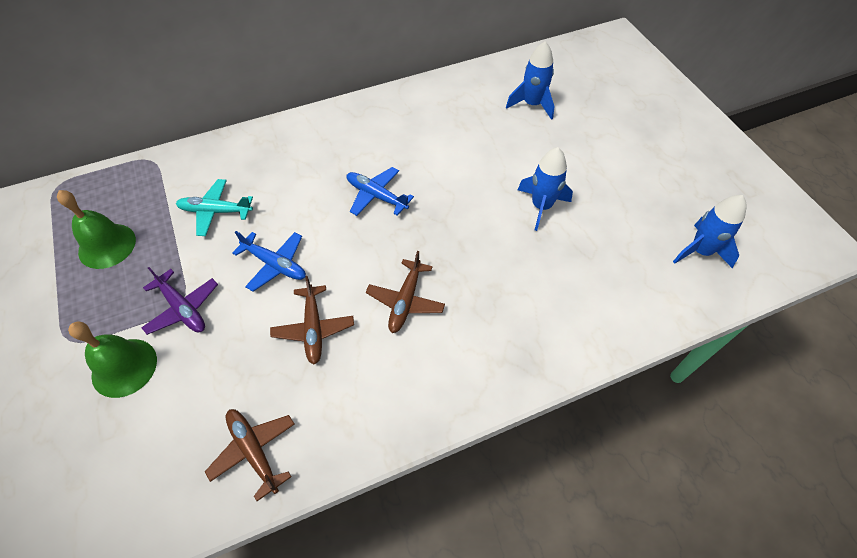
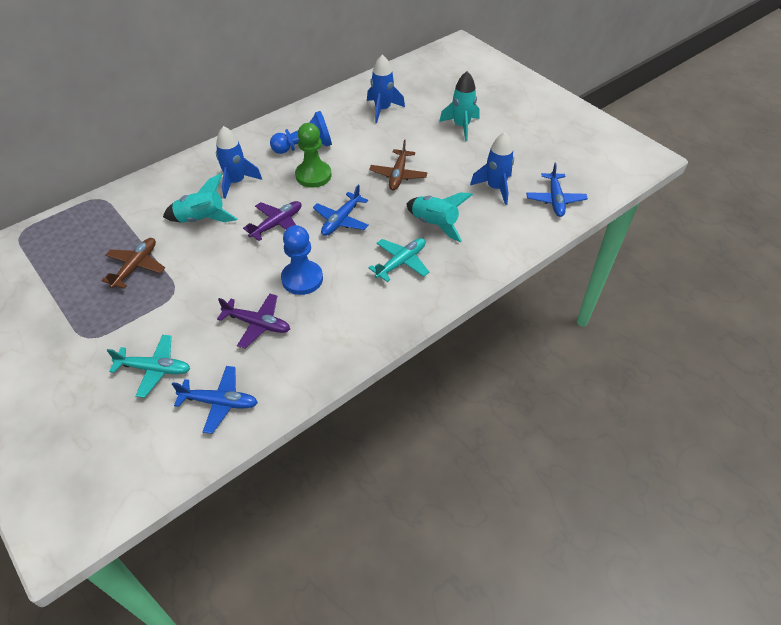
blue pawn: none = 0 -> [270,111,332,154] [281,225,323,295] = 2
blue plane: [232,231,306,291] [347,167,414,216] = 2 -> [172,366,258,434] [313,185,369,236] [526,162,588,217] = 3
brown plane: [205,409,295,501] [270,276,354,365] [366,251,445,333] = 3 -> [101,238,165,289] [369,140,428,190] = 2
green bell: [57,190,136,269] [68,321,157,398] = 2 -> none = 0
green pawn: none = 0 -> [295,123,331,188] = 1
purple plane: [141,267,218,335] = 1 -> [217,294,290,349] [243,201,302,241] = 2
turquoise plane: [176,179,253,236] = 1 -> [107,335,190,398] [368,238,429,282] = 2
turquoise rocket: none = 0 -> [163,173,238,223] [406,192,473,242] [439,71,480,141] = 3

